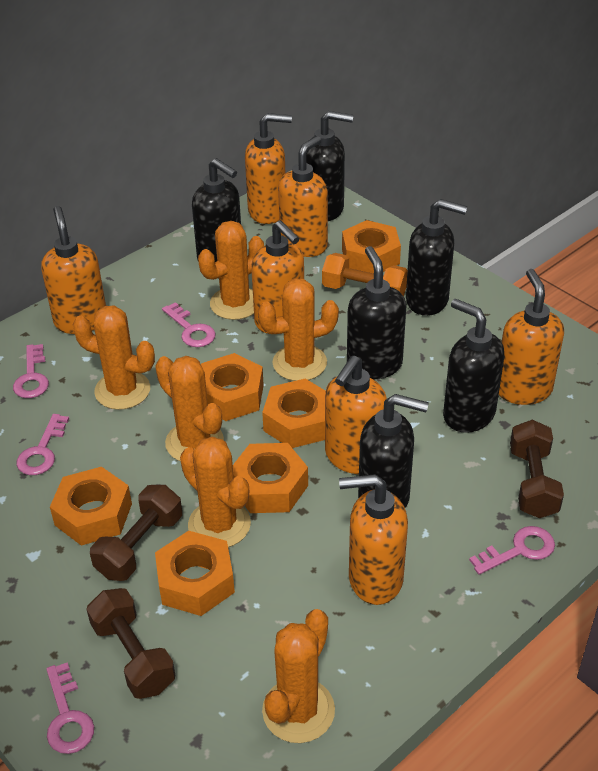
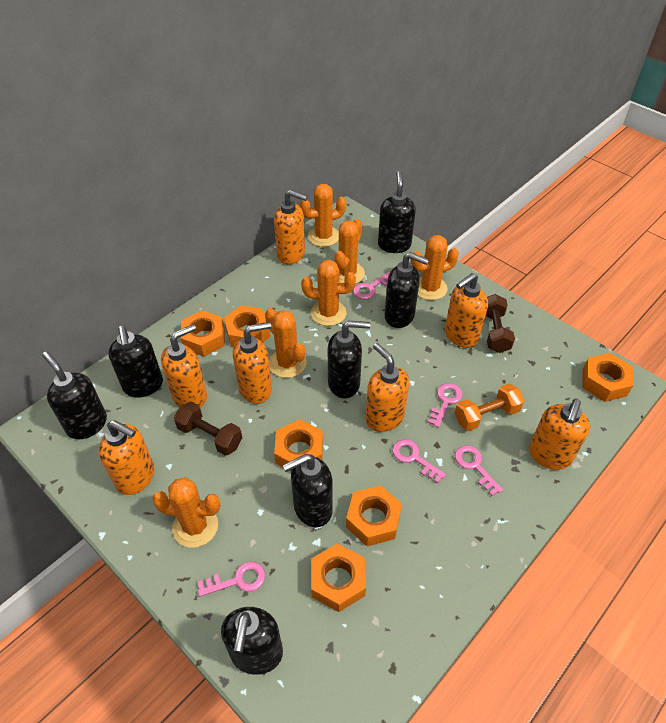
black soap dispenser: [192,158,241,262] [306,111,353,221] [347,246,406,379] [358,394,429,508] [406,199,467,316] [443,299,504,433] = 6 -> [42,351,107,440] [108,326,163,398] [221,607,283,675] [282,454,333,527] [328,321,370,398] [378,171,416,253] [384,252,429,328] = 7
brown dumbbell: [86,588,175,699] [90,485,182,581] [510,420,564,518] = 3 -> [174,401,242,456] [486,294,515,353] = 2

